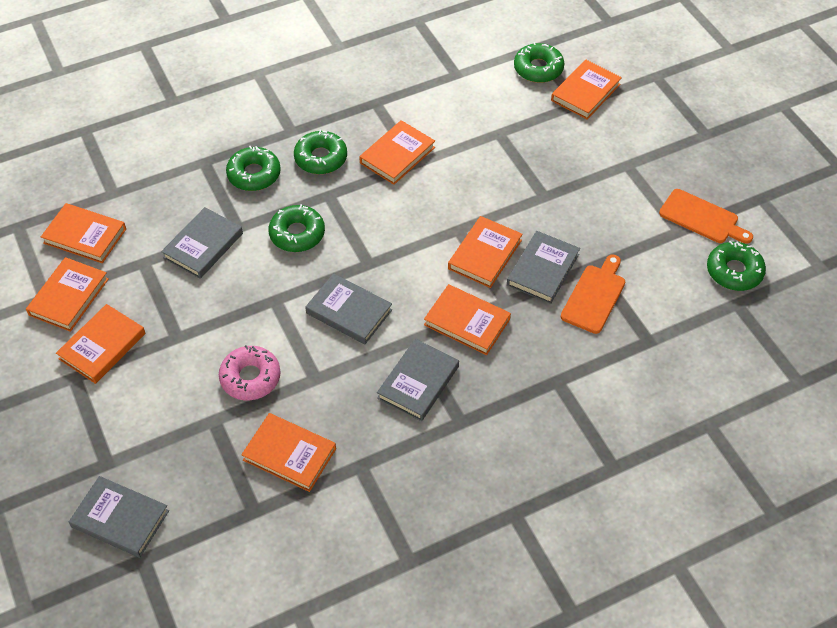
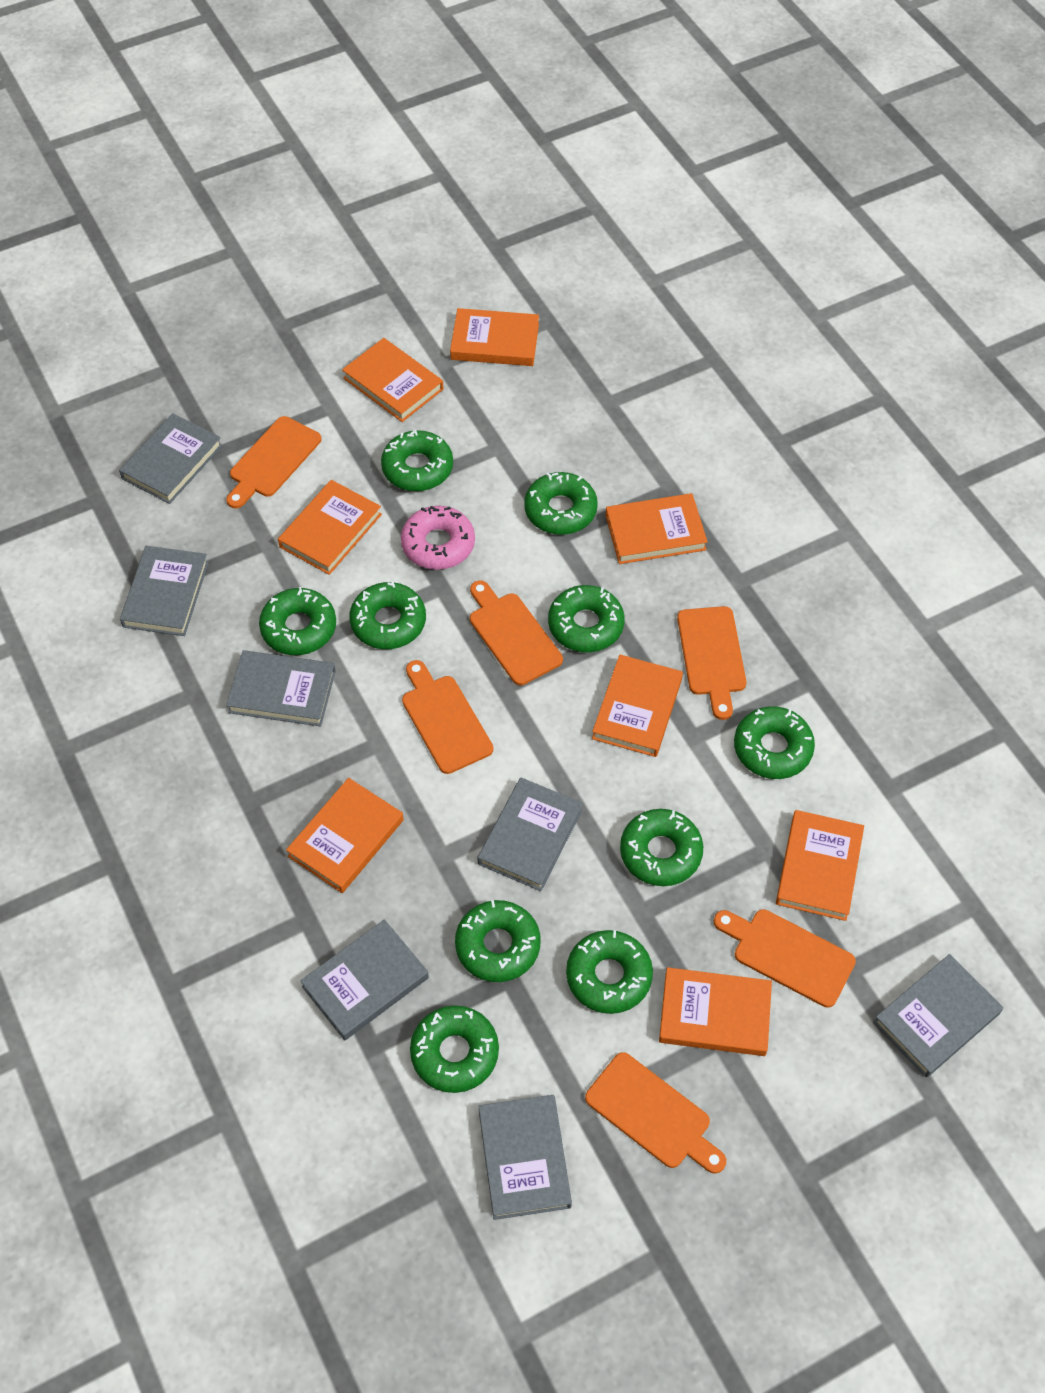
green donut: [226,146,281,191] [268,204,325,252] [294,129,347,174] [514,42,565,83] [707,241,766,291] = 5 -> [259,587,336,655] [349,582,426,649] [381,430,453,491] [410,1005,499,1093] [455,900,541,982] [524,472,598,535] [548,585,625,652] [566,930,653,1014] [620,809,703,886] [734,706,815,779] = 10
grey book: [69,476,169,558] [161,207,243,279] [305,273,392,344] [377,339,459,421] [507,231,580,304] = 5 -> [119,413,222,504] [120,546,209,636] [226,650,336,726] [300,920,429,1040] [477,778,583,891] [478,1095,572,1220] [873,954,1003,1078] = 7
orange cutting board: [561,254,625,334] [659,189,753,244] = 2 -> [226,416,321,508] [402,660,493,774] [470,580,563,685] [585,1052,726,1174] [677,606,746,720] [714,909,856,1008] = 6

